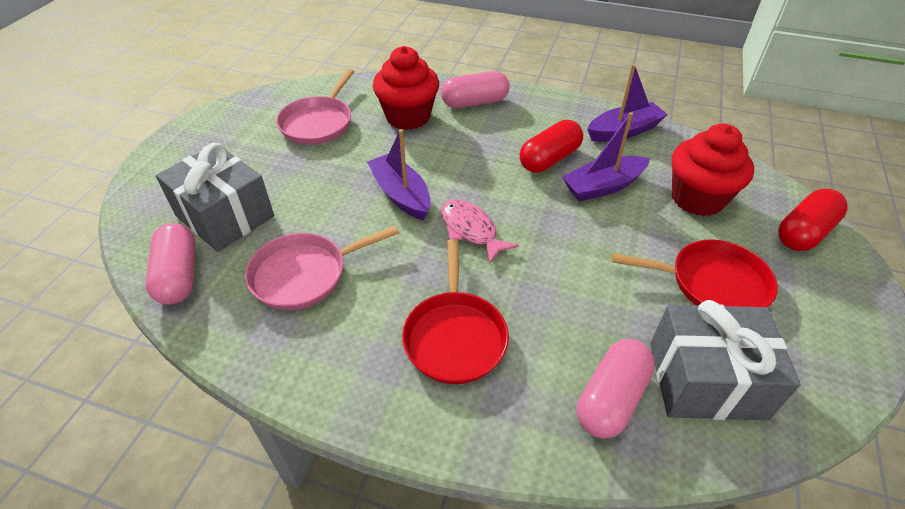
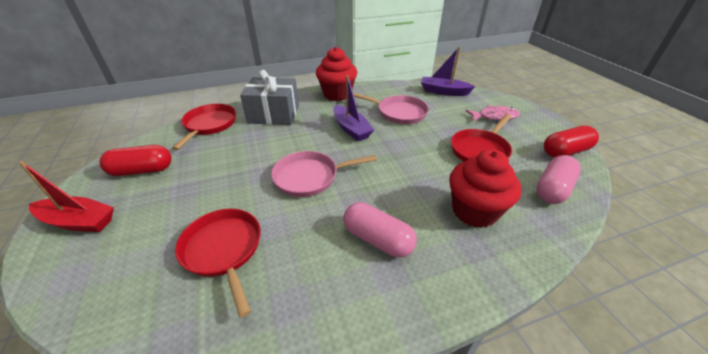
grey gift: [156,143,274,252] [650,300,801,420] = 2 -> [240,70,299,125] = 1
pink capsule: [145,223,196,305] [441,71,510,108] [577,339,655,439] = 3 -> [343,202,417,258] [536,155,581,204] = 2
purple boat: [367,129,431,220] [562,112,650,201] [587,64,668,142] = 3 -> [333,75,374,141] [421,47,476,96] = 2
red boat: none = 0 -> [18,161,114,232] = 1
red pan: [402,239,509,384] [611,239,778,307] = 2 -> [172,104,236,150] [175,209,261,318] [451,114,512,162] = 3

